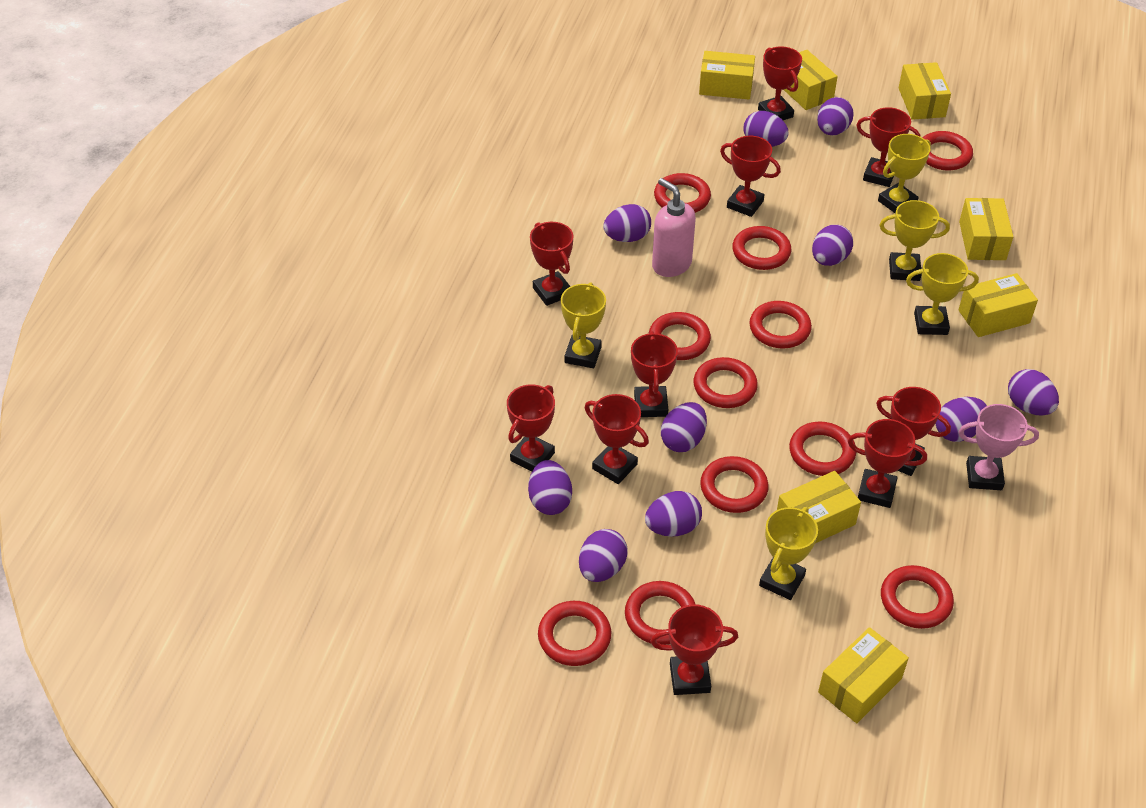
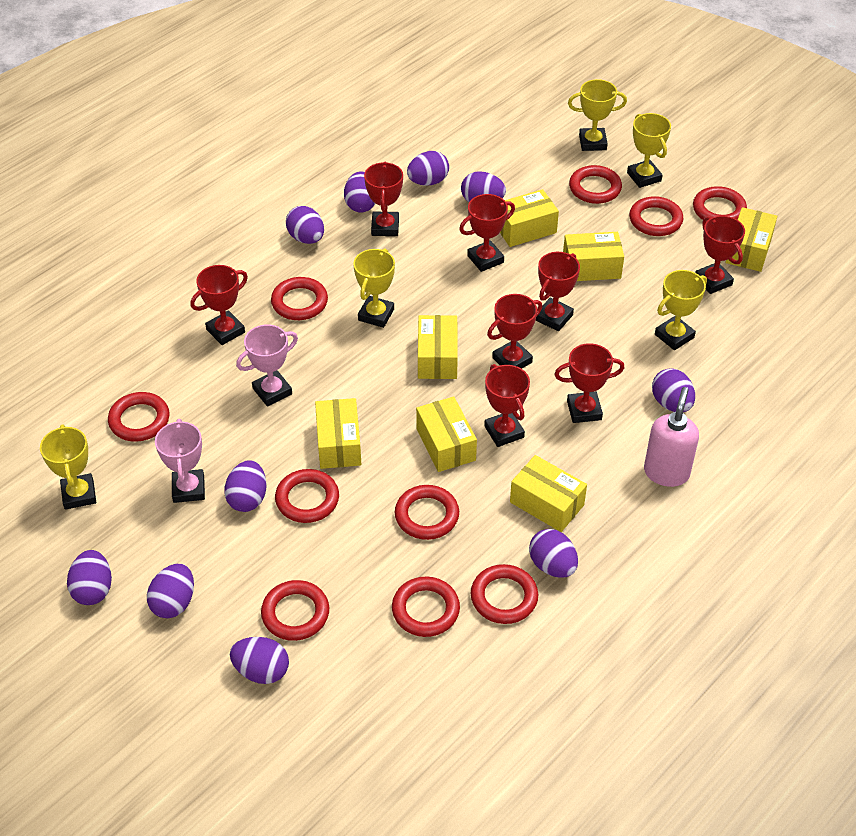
pink trophy: [958,404,1039,490] = 1 -> [155,419,205,503] [236,324,298,407] = 2
red ring: [538,601,611,666] [625,581,696,645] [649,312,711,360] [654,173,711,213] [694,357,758,408] [700,456,769,513] [732,226,791,270] [750,301,812,348] [789,421,856,476] [881,565,954,629] [922,131,973,170] = 11 -> [108,392,170,442] [261,580,329,641] [271,277,328,320] [275,469,339,523] [392,577,460,637] [395,485,459,540] [471,564,538,624] [569,165,622,204] [629,196,683,236] [693,186,747,220] = 10
red trophy: [507,384,555,471] [530,222,574,306] [585,394,649,484] [631,331,678,417] [650,604,738,695] [720,136,781,217] [758,46,802,120] [848,419,927,508] [856,107,921,187] [876,387,951,476] = 10 -> [191,265,248,345] [364,161,403,236] [459,194,515,272] [484,364,530,447] [487,294,542,369] [536,252,580,331] [554,343,624,423] [695,216,745,294] = 8

